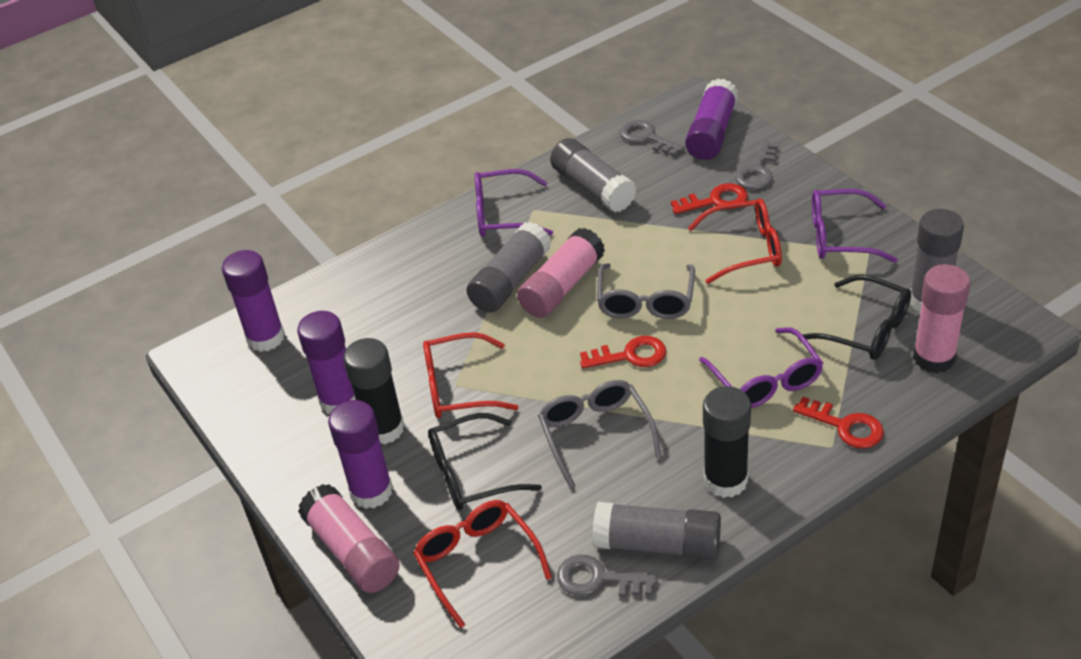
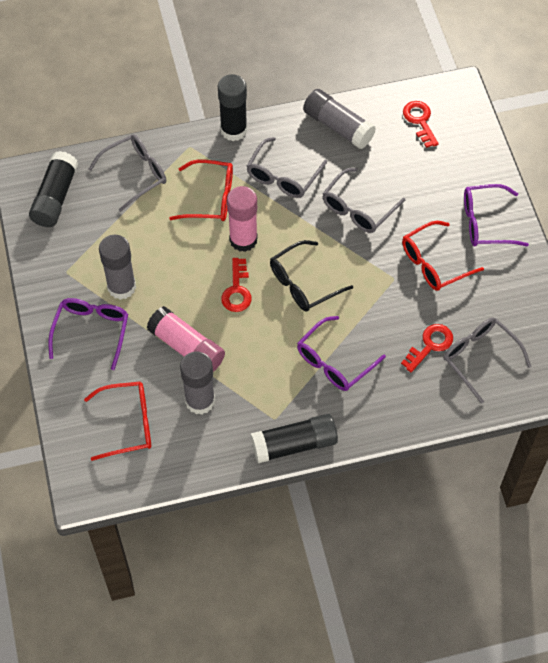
black glasses: [428,413,542,510] [798,275,911,360] = 2 -> [270,240,353,312] = 1
black glue stick: [343,338,405,444] [703,386,751,498] = 2 -> [29,151,78,227] [218,74,247,141] [251,414,338,463] = 3
grey glasses: [538,380,662,488] [597,263,695,319] = 2 -> [89,135,166,212] [246,137,327,198] [322,168,405,233] [443,318,531,404] = 4
grey glue stick: [466,222,551,313] [550,138,636,212] [593,502,721,560] [910,209,964,313] = 4 -> [99,235,136,300] [180,351,215,415] [303,89,376,149] = 3
grey key: [557,554,657,597] [619,120,685,157] [735,141,779,190] = 3 -> none = 0
pink glue stick: [298,484,400,593] [517,228,605,318] [913,264,970,373] = 3 -> [147,306,225,372] [227,186,258,252] = 2
purple glue stick: [222,250,285,352] [297,311,356,414] [328,400,393,509] [685,78,738,160] = 4 -> none = 0

